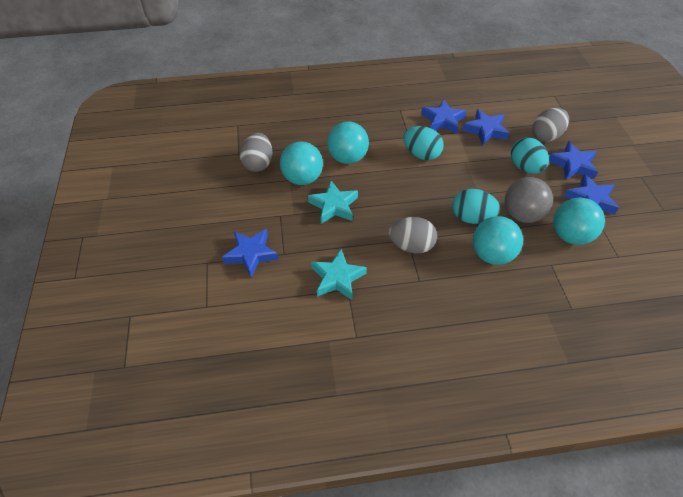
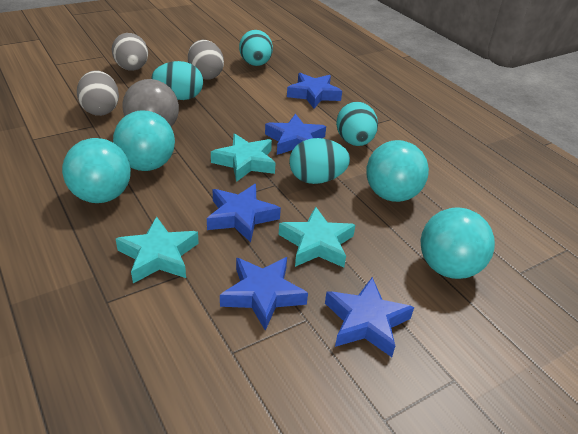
turquoise egg: [404,126,444,160] [452,189,500,224] [511,137,549,174] = 3 -> [151,61,203,100] [239,30,273,66] [289,138,350,184] [336,102,378,146] = 4
turquoise star: [308,181,358,224] [311,249,367,300] = 2 -> [116,217,199,283] [211,134,275,182] [279,207,355,267] = 3

